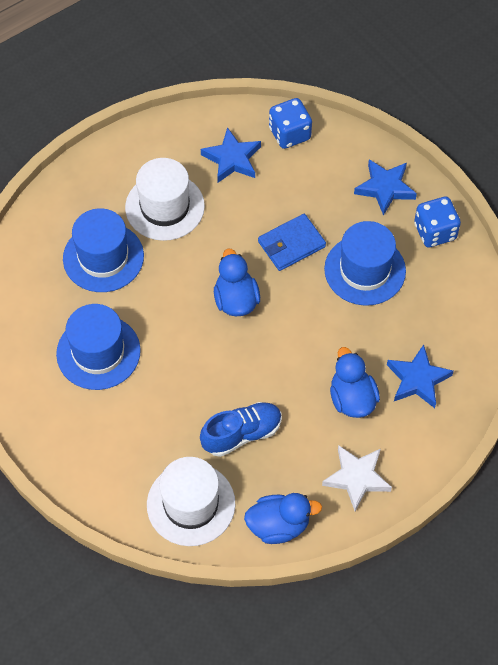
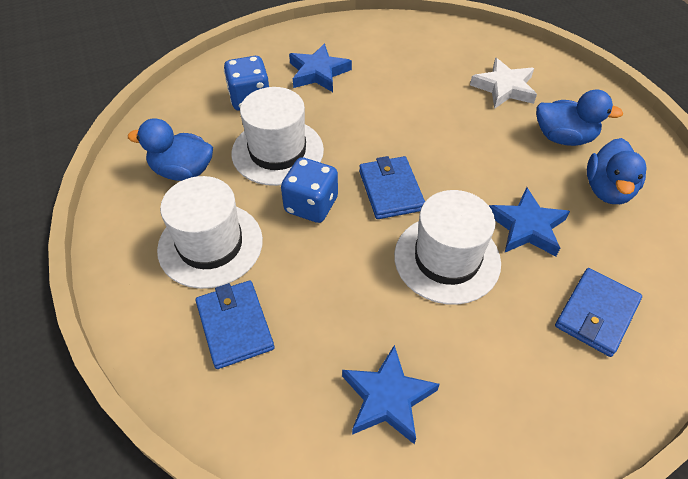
blue hat: [56,304,141,390] [63,208,144,292] [324,221,406,306] = 3 -> none = 0
blue shoe: [200,402,282,457] = 1 -> none = 0
blue wallet: [258,214,326,271] = 1 -> [196,280,274,369] [359,156,425,219] [555,268,642,357] = 3
white hat: [125,158,205,241] [147,457,235,546] = 2 -> [157,176,263,289] [231,87,324,186] [394,190,501,305] = 3

